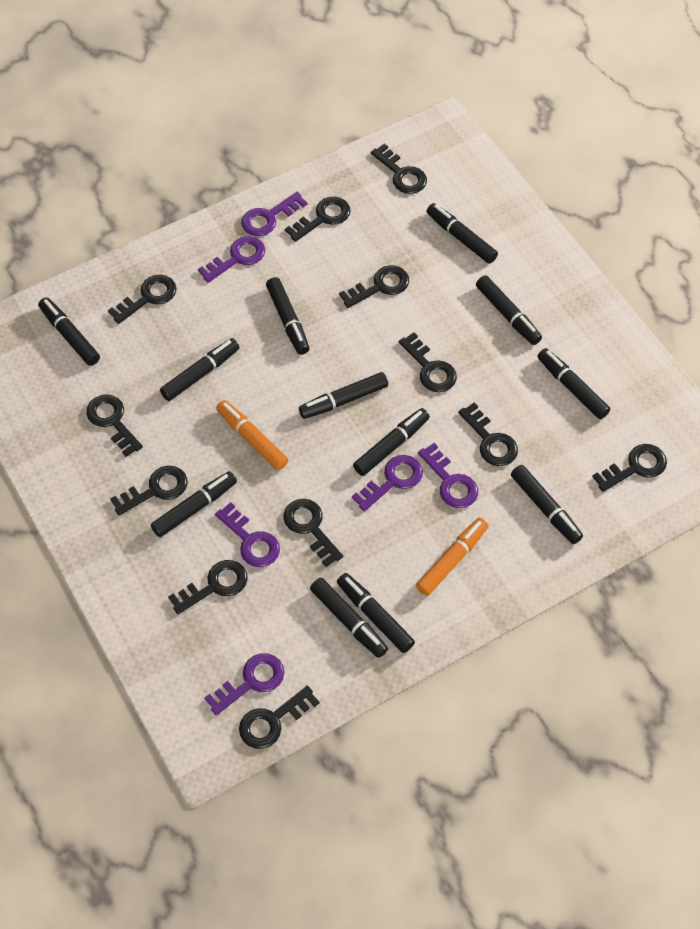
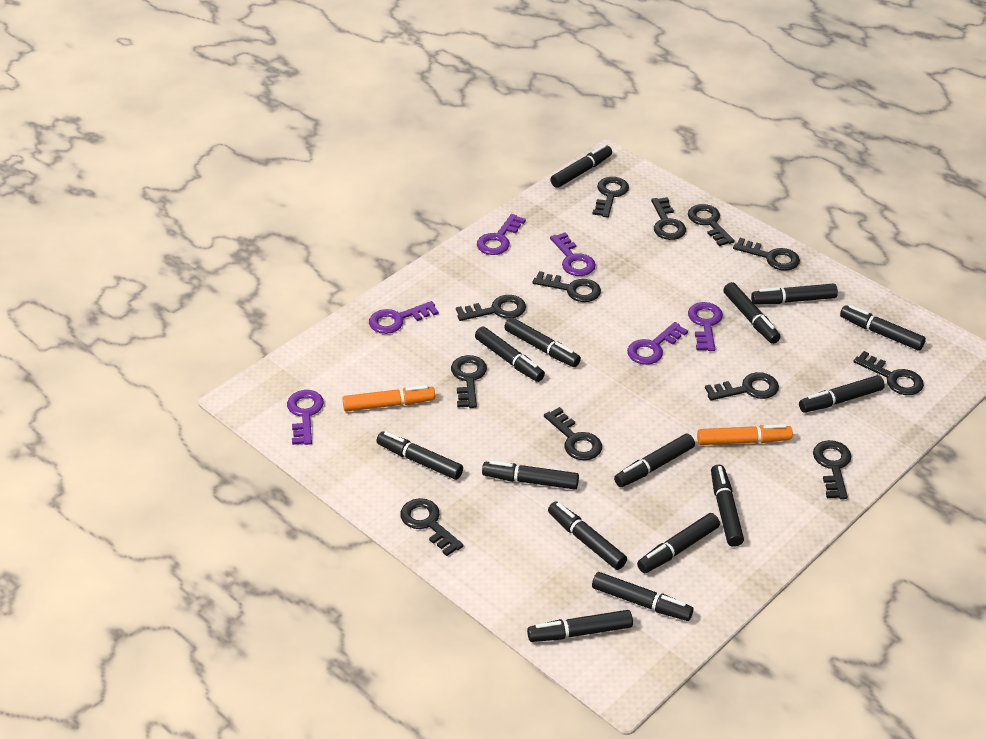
black marker: [38,297,100,366] [151,471,237,537] [160,338,240,401] [266,277,309,355] [299,372,388,419] [310,578,388,658] [337,573,415,653] [353,408,430,476] [427,203,498,264] [476,275,542,345] [511,465,583,544] [538,348,610,419] = 12 -> [377,431,463,480] [475,327,545,382] [482,461,579,489] [504,317,581,367] [527,610,633,642] [548,502,627,570] [550,145,612,188] [592,572,693,621] [614,434,695,487] [637,513,720,573] [711,465,744,547] [723,282,781,344] [751,283,838,304] [799,375,885,413] [840,305,926,351] = 15

